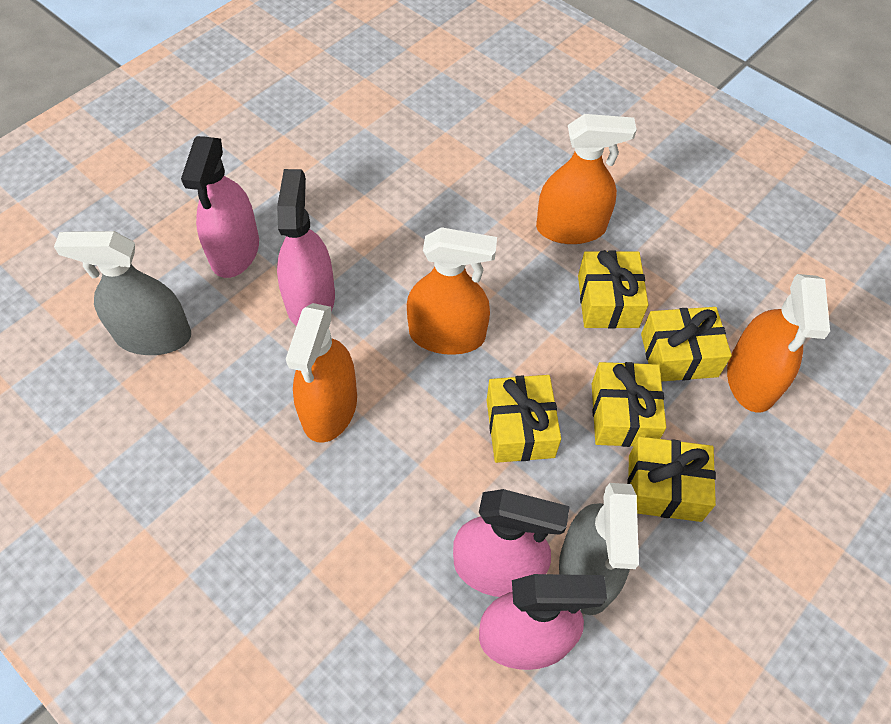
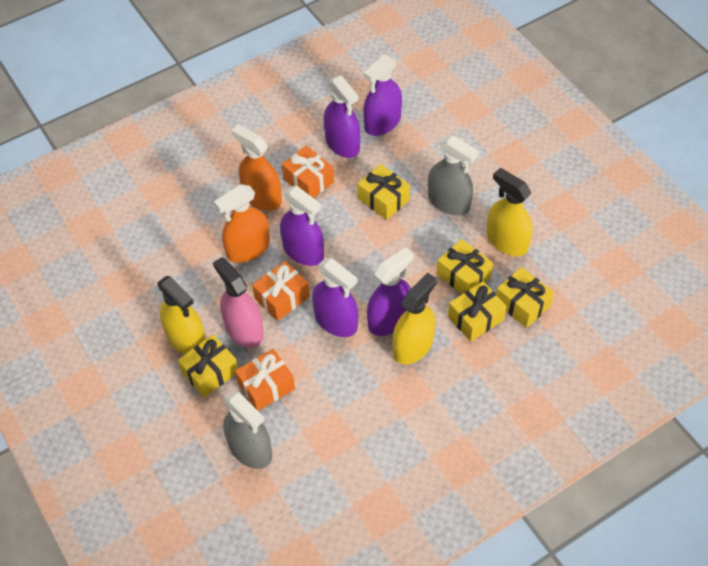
orange gift: none = 0 -> [235,349,295,411] [252,261,310,321] [282,146,334,198] = 3
orange spray bottle: [286,303,357,443] [407,227,497,355] [536,114,637,244] [727,274,830,413] = 4 -> [214,184,270,263] [231,124,282,211] = 2
pink spray bottle: [181,136,259,278] [277,169,335,326] [453,489,570,597] [479,574,607,670] = 4 -> [213,257,264,348] = 1
purple spray bottle: none = 0 -> [280,186,324,266] [312,258,358,337] [324,75,360,158] [363,55,402,136] [367,247,413,336] = 5
yellow spray bottle: none = 0 -> [158,276,206,354] [392,272,437,365] [487,168,533,256] = 3

